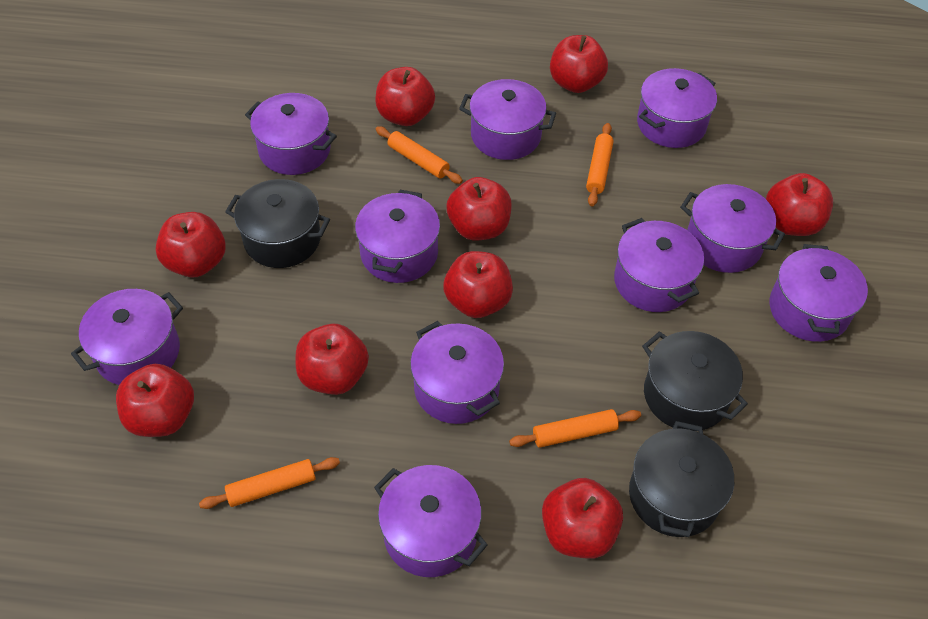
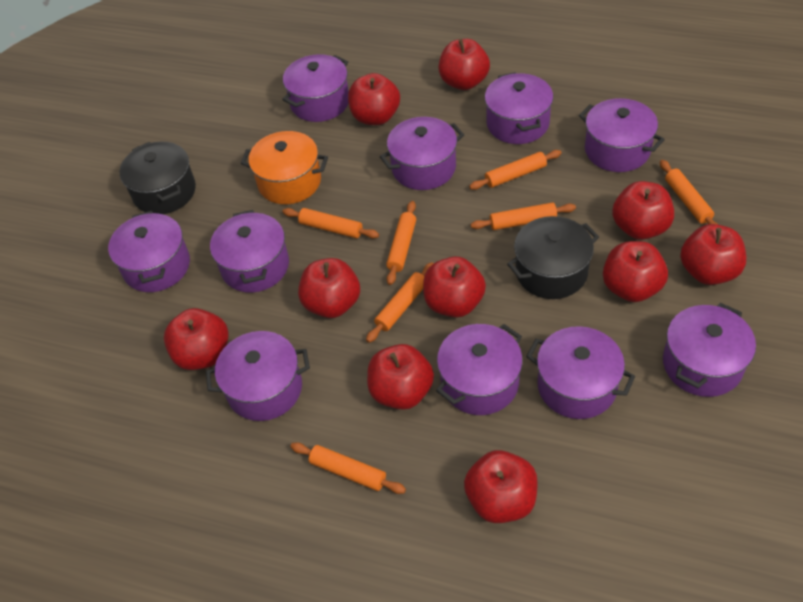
black pot: [225,179,330,268] [629,421,734,537] [642,331,748,431] = 3 -> [119,142,196,214] [507,216,599,299] = 2
orange pot: none = 0 -> [241,131,328,204] = 1
orange rolling pin: [199,457,340,509] [376,126,463,184] [509,409,641,448] [586,123,613,207] = 4 -> [283,208,379,239] [290,442,406,494] [366,262,434,343] [386,201,416,285] [469,150,562,190] [471,202,576,230] [660,160,719,225] = 7
red apple: [116,364,194,437] [156,212,226,277] [295,324,369,395] [375,67,435,126] [443,251,513,318] [446,177,512,241] [542,478,623,559] [550,35,608,93] [766,173,833,236] = 9 -> [164,308,229,370] [298,258,360,318] [348,73,400,125] [367,344,434,410] [423,257,486,318] [438,39,490,90] [464,450,538,523] [603,241,668,302] [612,181,674,240] [680,224,746,285] = 10

